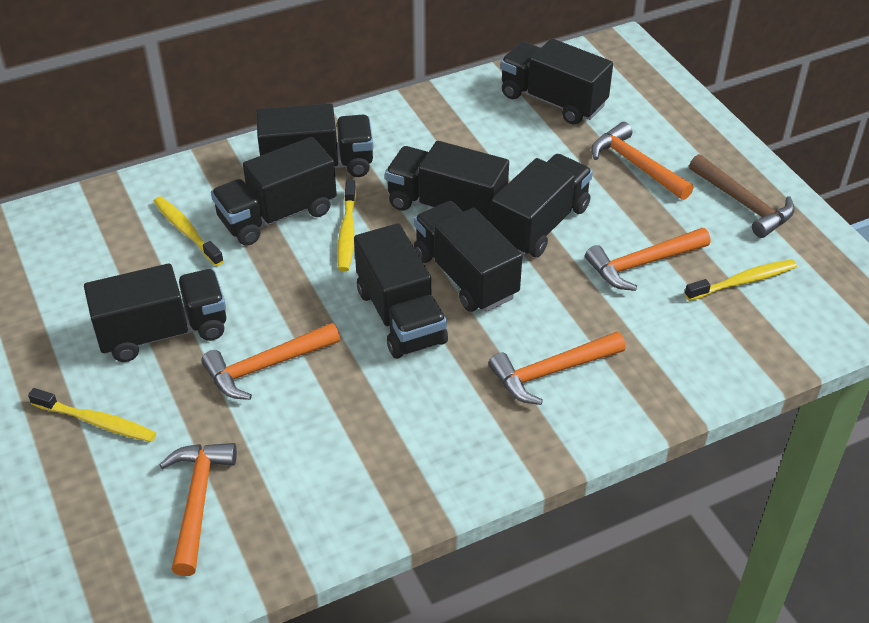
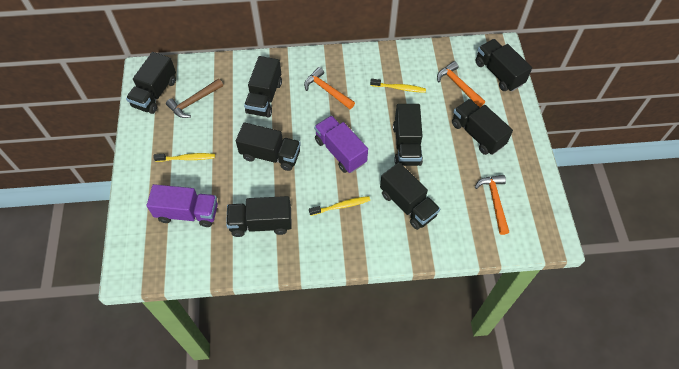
orange hammer: [159,443,237,576] [201,323,340,400] [489,332,626,405] [585,228,710,291] [591,122,694,200] = 5 -> [304,67,355,109] [437,61,485,107] [475,175,509,235] = 3
purple truck: none = 0 -> [147,184,218,227] [314,115,368,173] = 2
yellow toothbrush: [28,388,156,442] [153,196,224,266] [337,180,356,271] [684,259,797,301] = 4 -> [153,153,215,162] [309,196,370,216] [370,79,426,93] = 3

